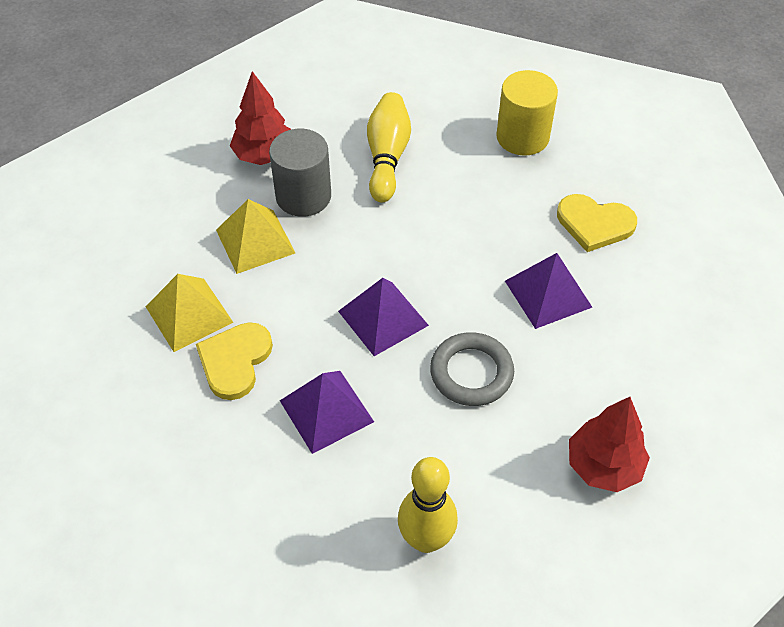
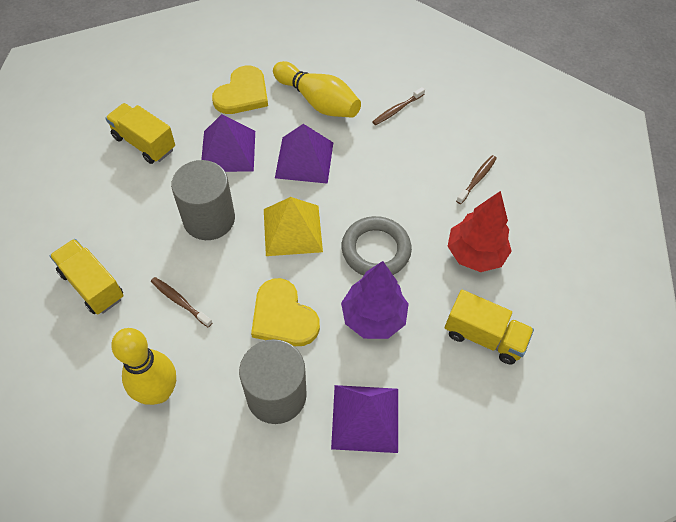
brown toothbrush: none = 0 -> [151,277,213,327] [372,87,425,125] [456,155,497,204] = 3
grey cylinder: [269,129,331,217] = 1 -> [171,160,235,240] [239,339,307,424] = 2
purple tree: none = 0 -> [341,261,409,339] = 1
red tree: [230,71,291,165] [569,397,650,492] = 2 -> [447,191,512,272] = 1
yellow cylinder: [496,70,558,156] = 1 -> none = 0
yellow pyramid: [146,274,234,352] [216,199,295,274] = 2 -> [264,197,323,256] = 1
yellow truck: none = 0 -> [50,239,124,314] [105,103,175,164] [445,290,534,365] = 3

